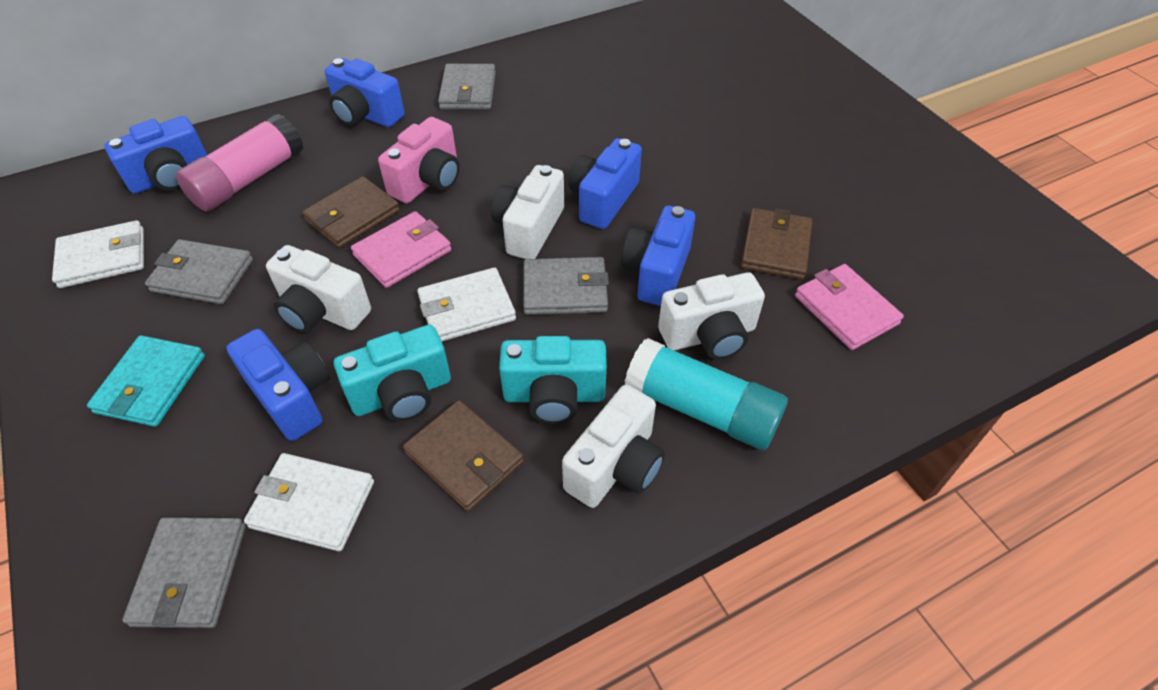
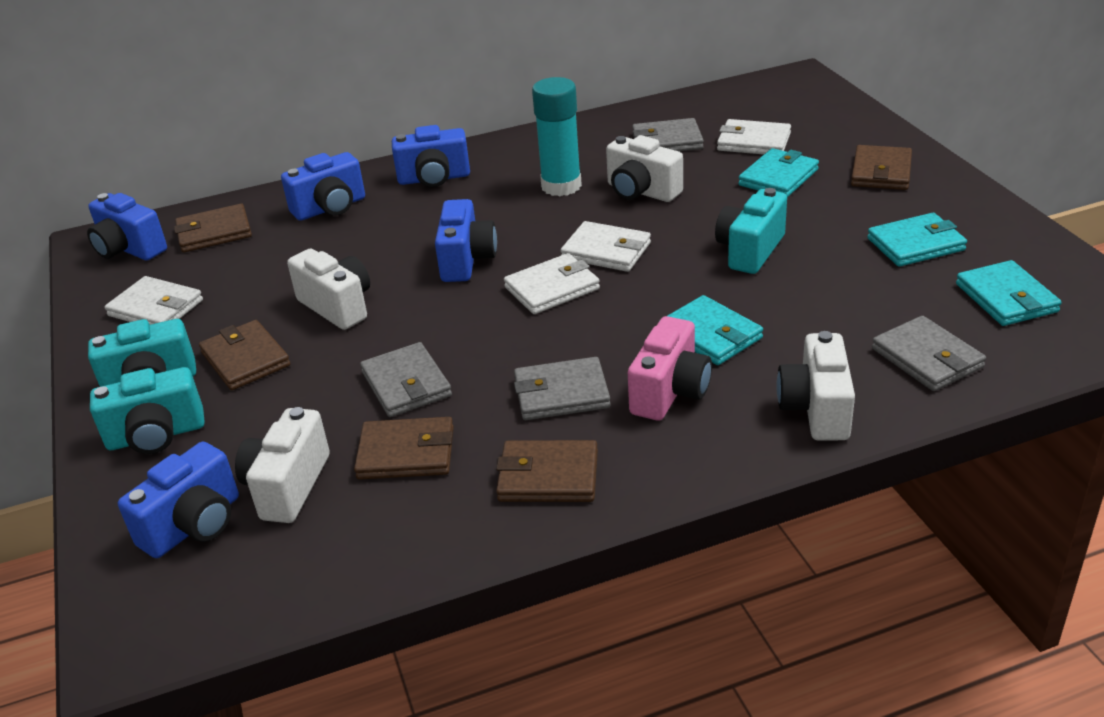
brown wallet: [302,176,400,248] [403,400,524,512] [741,208,812,280] = 3 -> [174,204,252,252] [199,320,290,390] [354,417,454,480] [496,440,598,502] [851,145,912,190] = 5
pink glue stick: [176,113,304,211] = 1 -> none = 0
pink wallet: [351,211,451,288] [795,264,904,350] = 2 -> none = 0
turquoise camera: [334,324,451,421] [499,336,607,424] = 2 -> [88,319,196,387] [90,367,205,454] [715,188,787,274] = 3
turquoise wallet: [87,335,205,427] = 1 -> [659,295,763,365] [738,148,819,197] [867,213,967,267] [956,260,1062,326] = 4
white wallet: [52,220,144,288] [244,453,374,551] [417,267,516,341] = 3 -> [105,276,203,325] [504,253,600,314] [561,221,651,272] [717,119,791,155] = 4

